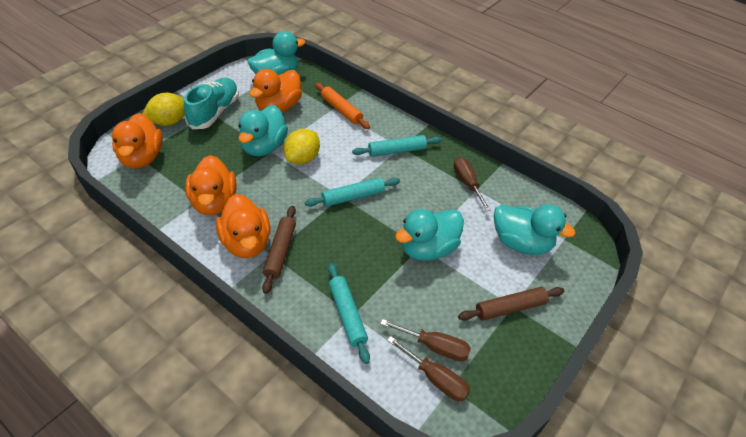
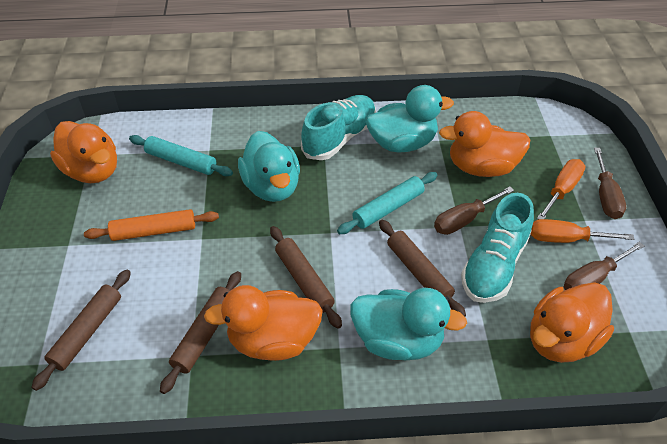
brown rolling pin: [262,206,296,294] [458,287,564,321] = 2 -> [31,270,131,391] [160,271,241,394] [270,226,342,329] [379,220,466,317] = 4
orange screwdriver: none = 0 -> [531,219,635,243] [537,159,585,220] = 2
turquoise duck: [238,105,288,156] [248,31,306,75] [395,209,464,261] [494,204,576,255] = 4 -> [238,131,300,202] [350,288,467,360] [366,85,454,152] = 3
turquoise rolling pin: [305,177,400,207] [328,263,370,364] [352,135,442,157] = 3 -> [129,135,233,176] [337,172,437,234] = 2
turquoise shoe: [184,78,239,129] = 1 -> [301,95,376,160] [461,193,534,303] = 2
yellow lemon: [142,93,185,126] [284,129,320,165] = 2 -> none = 0

